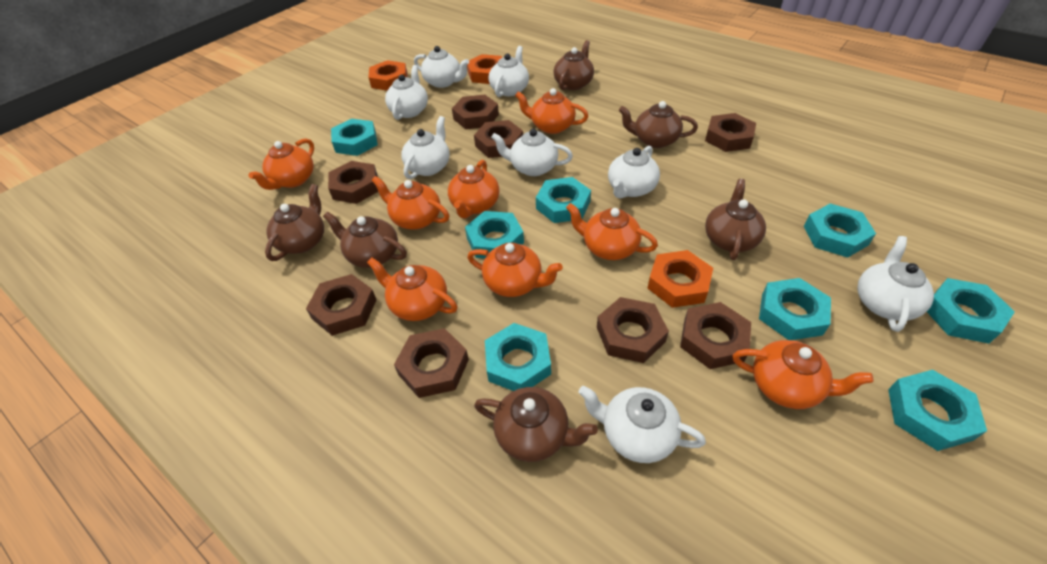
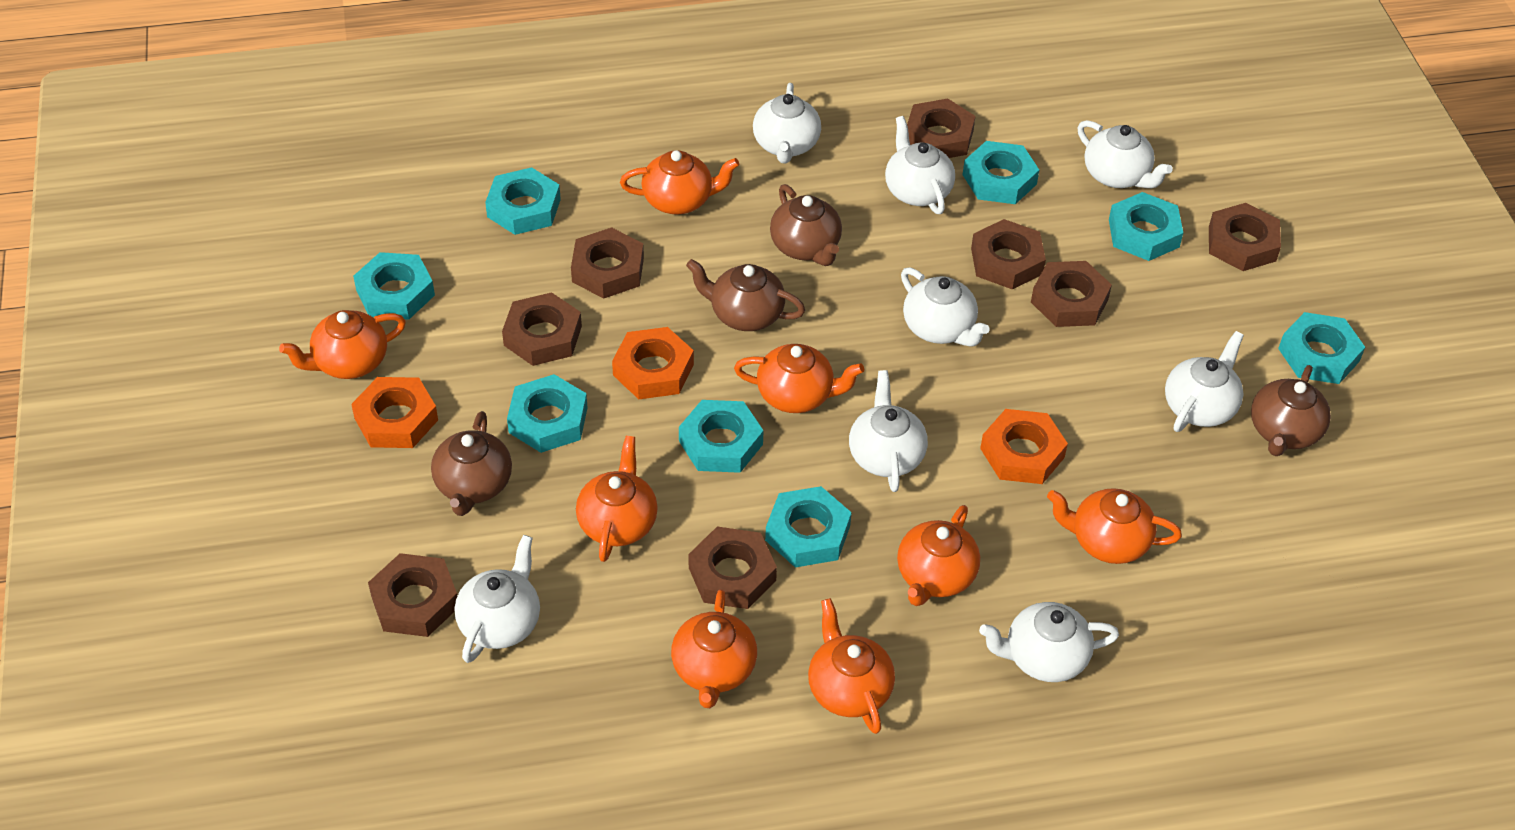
brown teapot: [265,184,324,261] [323,212,407,268] [474,387,598,462] [553,40,594,90] [619,101,698,148] [705,179,766,260] = 6 -> [431,411,512,516] [686,259,805,331] [770,184,842,266] [1251,365,1331,456] = 4

